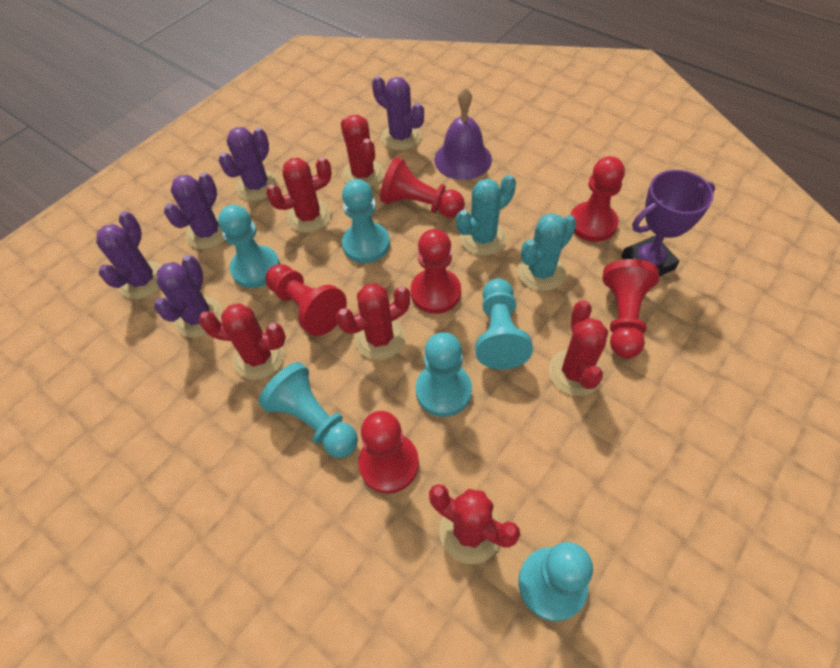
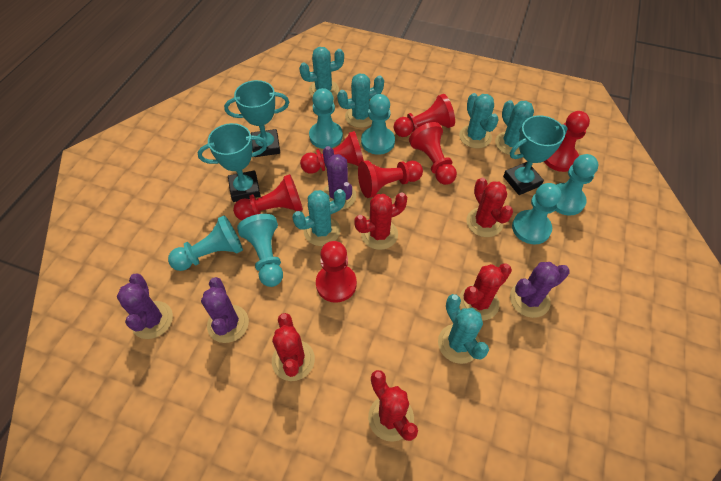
purple bell: [434,87,492,180] = 1 -> none = 0
purple cactus: [96,211,162,299] [154,255,223,338] [164,173,225,249] [218,127,278,201] [372,76,424,150] = 5 -> [117,274,173,339] [201,277,249,343] [323,146,356,210] [510,262,570,318] = 4
purple trophy: [621,170,715,276] = 1 -> none = 0
red cactus: [199,303,286,380] [266,157,332,233] [336,283,410,360] [341,115,384,187] [429,484,520,564] [549,300,608,396] = 6 -> [272,313,315,381] [354,192,407,250] [368,370,418,442] [459,263,512,321] [466,178,513,237] = 5
red pawn: [265,264,347,336] [358,411,419,494] [380,157,465,218] [410,229,461,314] [570,156,625,242] [603,259,659,358] = 6 -> [233,174,303,220] [300,131,364,174] [316,241,357,303] [358,160,423,198] [394,94,455,137] [409,122,457,185] [544,111,590,172] = 7
turquoise cactus: [456,175,516,256] [517,213,577,291] = 2 -> [292,189,346,246] [299,47,344,97] [337,73,384,128] [438,294,489,364] [459,93,499,149] [495,100,534,155] = 6
turquoise trophy: none = 0 -> [198,123,267,202] [224,80,289,157] [503,115,567,195] = 3

